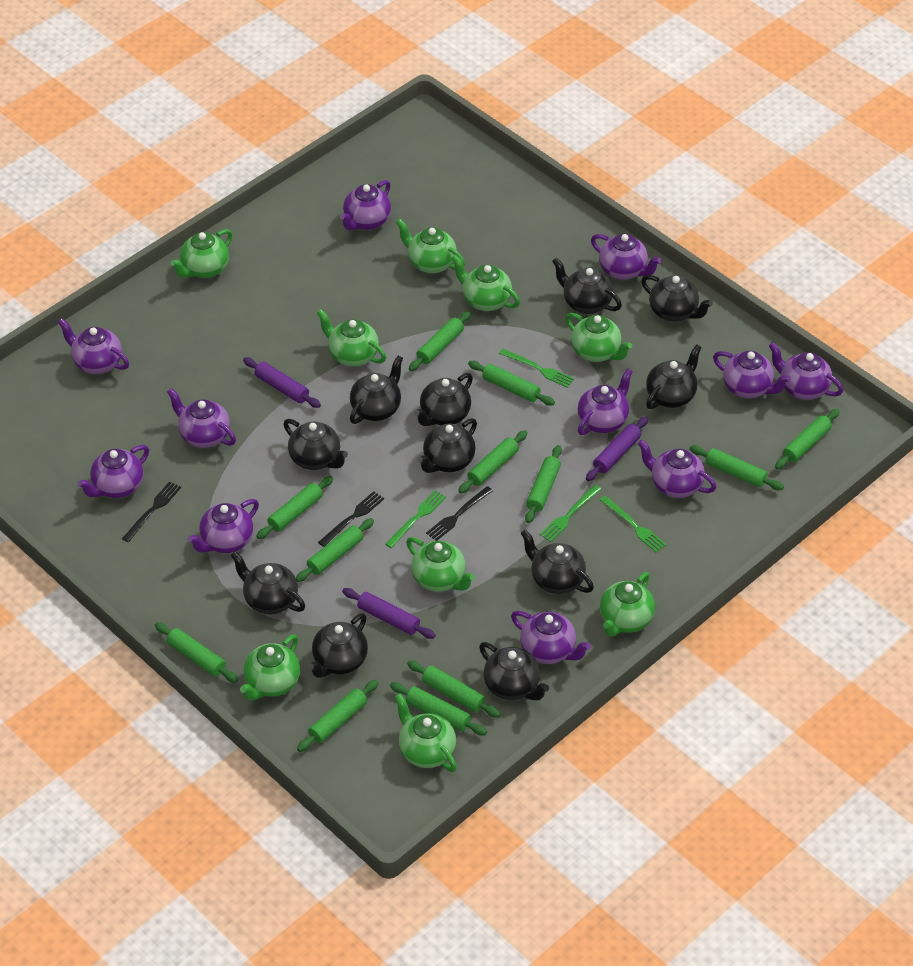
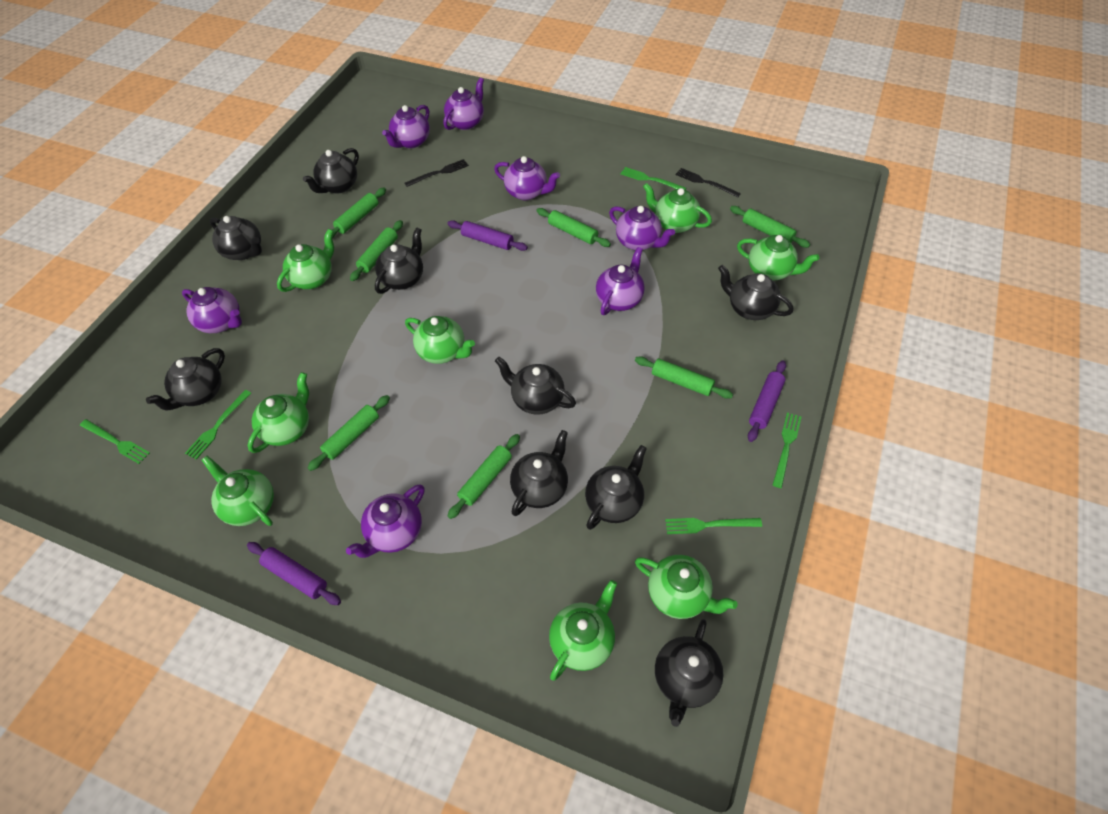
black fork: [122,481,181,542] [318,491,384,547] [426,486,493,541] = 3 -> [404,159,469,187] [676,168,741,198] = 2
black teapot: [231,551,305,614] [283,419,348,470] [308,613,368,678] [350,356,403,424] [414,373,473,426] [418,418,477,473] [479,642,549,700] [521,529,594,594] [552,258,622,314] [641,275,713,322] [646,344,702,409] = 11 -> [146,348,225,411] [210,216,262,260] [303,148,359,194] [375,227,423,294] [495,357,576,415] [510,430,568,516] [585,445,647,530] [655,619,724,727] [718,265,793,320] = 9
green fork: [385,490,446,548] [499,349,574,388] [540,485,601,542] [600,496,667,552] = 4 -> [80,419,150,464] [185,390,251,460] [620,167,686,190] [665,518,762,534] [773,412,802,488] = 5
green rolling pin: [155,622,238,683] [256,476,333,539] [296,518,374,582] [297,680,378,752] [390,682,487,735] [407,660,501,718] [409,311,471,371] [458,430,528,493] [468,361,555,405] [525,445,562,523] [689,445,784,490] [775,409,839,470] = 12 -> [308,395,390,471] [332,188,386,238] [350,220,403,281] [448,434,520,519] [537,208,611,247] [635,356,733,399] [730,206,810,248] = 7
green teapot: [170,229,233,278] [240,634,300,701] [317,309,386,366] [395,693,457,772] [396,219,465,273] [406,537,475,592] [451,255,520,311] [565,313,632,362] [600,572,655,637] = 9 -> [202,456,274,526] [248,372,309,453] [277,229,334,292] [405,316,475,364] [549,580,617,681] [635,555,738,619] [643,183,712,233] [737,235,819,281] = 8
purple teapot: [58,318,129,374] [77,445,149,498] [167,388,236,448] [187,499,259,553] [340,180,391,230] [511,611,591,664] [578,368,633,435] [591,234,662,280] [638,440,717,498] [713,351,791,398] [769,342,843,400] = 11 -> [182,287,242,333] [346,484,425,558] [382,105,430,148] [443,78,484,130] [494,156,560,200] [596,247,645,315] [609,206,675,251] = 7

